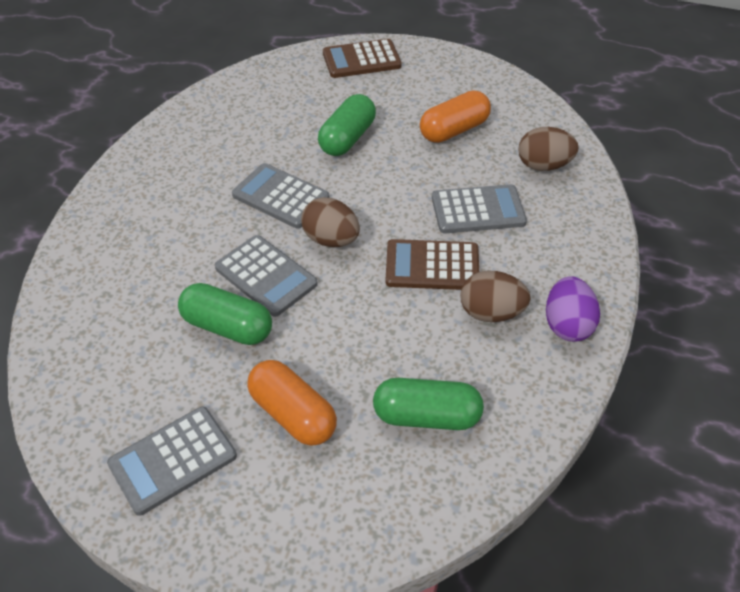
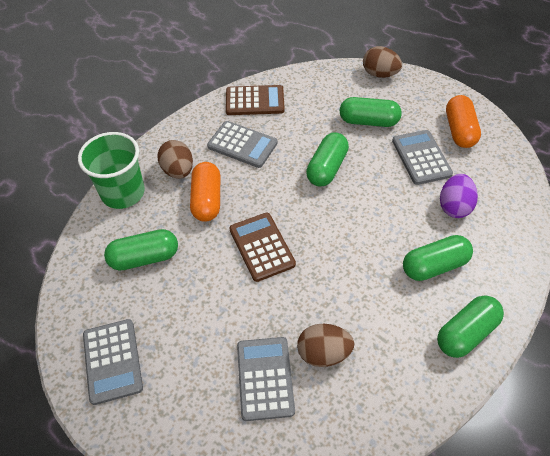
green capsule: [178,283,272,345] [318,94,376,156] [373,378,484,430] = 3 -> [104,229,178,271] [306,132,349,186] [340,97,402,127] [403,235,473,281] [437,295,504,358] = 5
green cup: none = 0 -> [78,132,145,209] = 1

